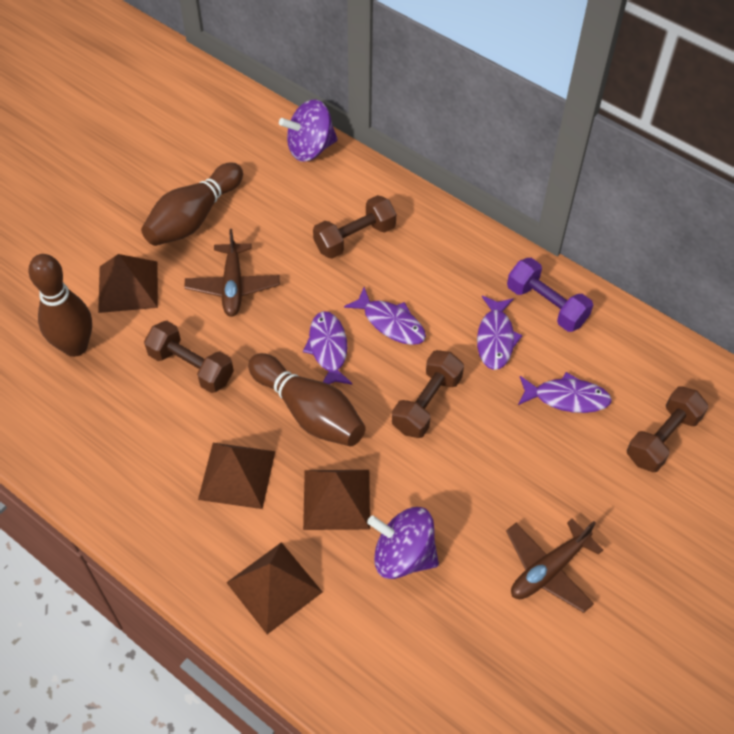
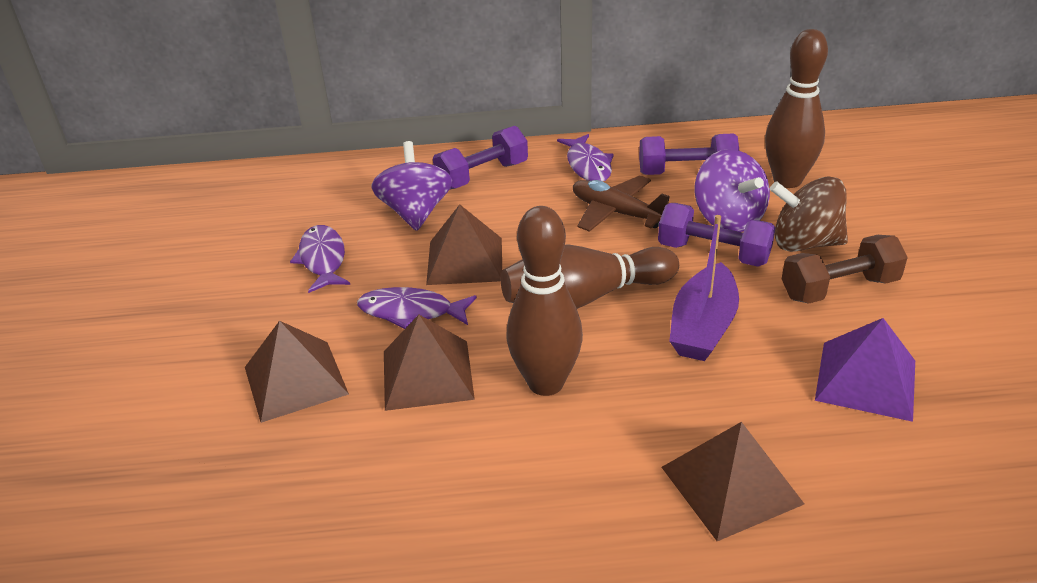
brown dumbbell: [144,321,234,393] [313,195,396,259] [392,350,464,438] [627,386,708,472] = 4 -> [782,235,908,304] = 1
brown plane: [184,229,280,317] [506,519,603,613] = 2 -> [573,175,670,232] = 1
brown spinning top: none = 0 -> [770,177,848,252] = 1
purple boat: none = 0 -> [669,215,739,361] = 1
purple dumbbell: [507,258,593,332] = 1 -> [433,126,528,189] [639,133,740,175] [658,203,776,267] = 3
purple fish: [303,311,353,385] [344,287,426,345] [477,296,523,370] [518,372,612,413] = 4 -> [290,225,350,293] [357,287,477,329] [557,134,614,181] = 3
purple pyramid: none = 0 -> [815,318,915,422] = 1

